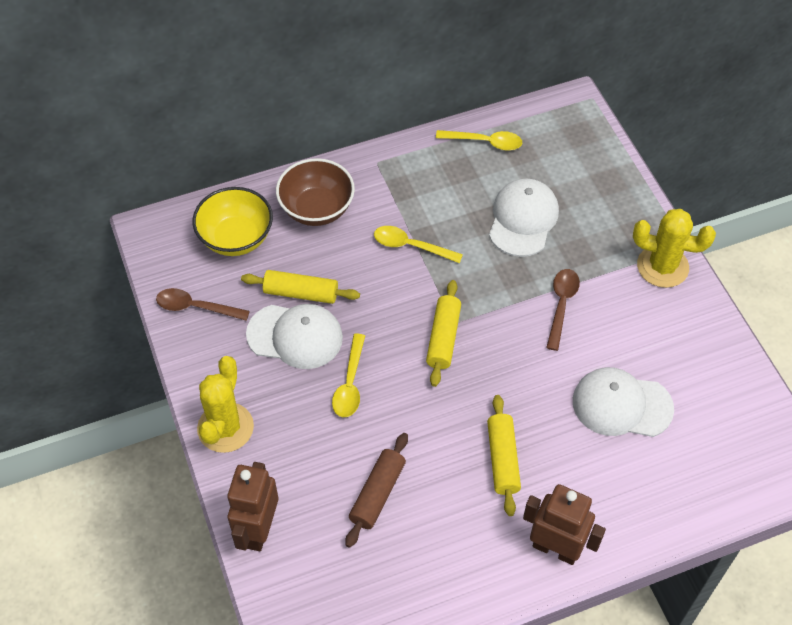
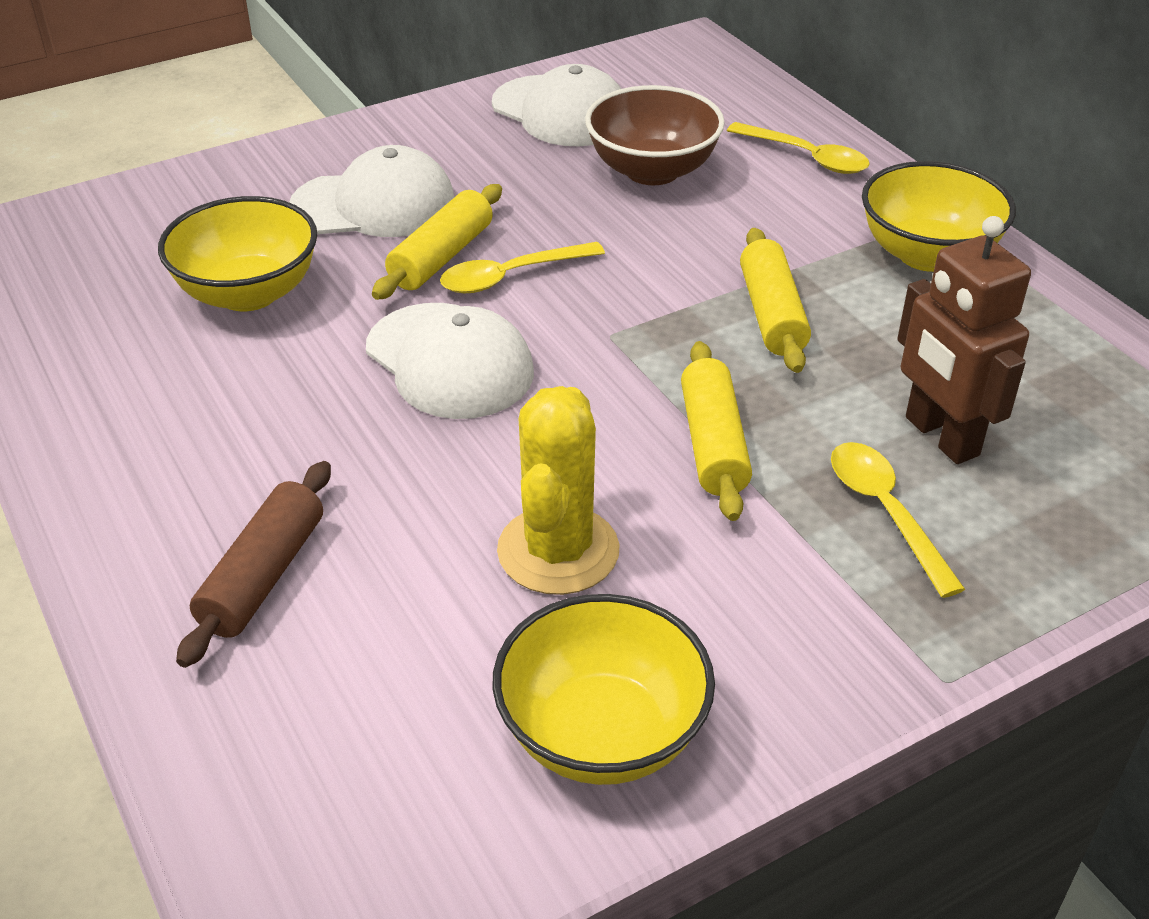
brown robot: [227,462,279,551] [523,484,606,565] = 2 -> [897,216,1031,464] = 1
brown spoon: [156,288,250,321] [546,269,580,351] = 2 -> none = 0
yellow bowl: [193,187,273,256] = 1 -> [158,196,317,311] [492,594,715,785] [862,161,1016,272] = 3
yellow cactus: [197,356,254,453] [633,209,716,288] = 2 -> [497,386,620,595] = 1

